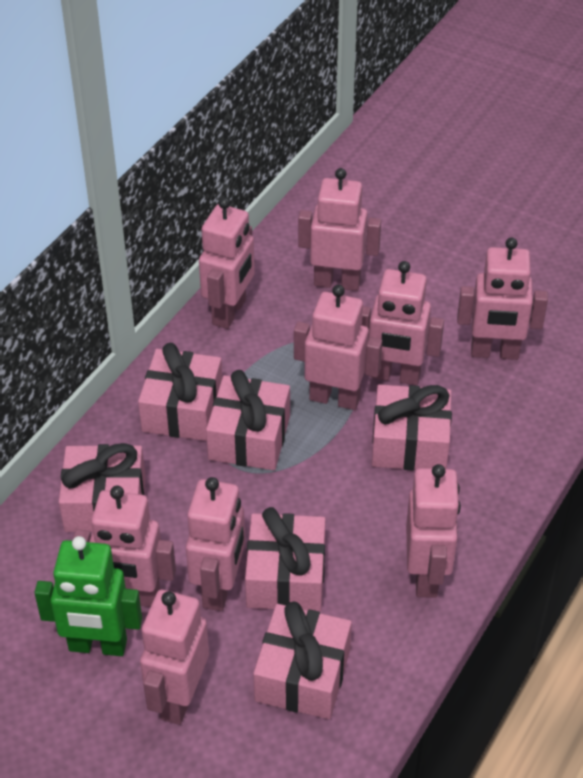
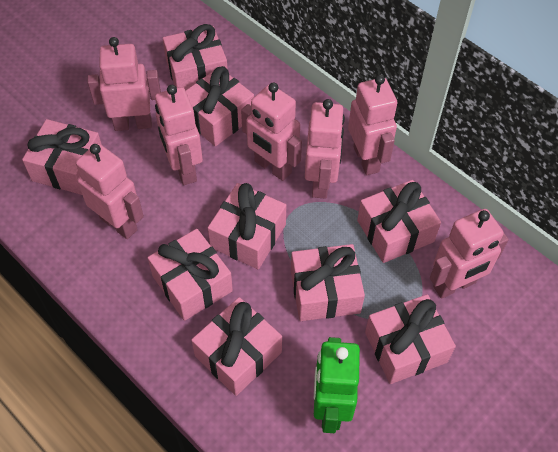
pink gift: [59,443,146,532] [138,343,222,441] [206,370,290,470] [245,507,326,612] [253,602,352,719] [372,384,452,471] = 6 -> [22,119,102,195] [148,229,233,321] [163,24,228,90] [186,66,254,146] [191,297,282,396] [208,183,286,269] [291,244,365,321] [357,180,441,263] [365,294,456,384] = 9
pink robot: [72,486,176,607] [140,590,209,725] [186,477,245,611] [199,197,255,329] [294,285,382,410] [298,168,381,291] [362,261,444,385] [406,464,461,598] [457,238,548,360] = 9 -> [76,143,144,239] [87,37,161,131] [155,85,203,185] [241,83,302,181] [305,99,345,199] [348,75,397,175] [430,209,508,299] = 7

